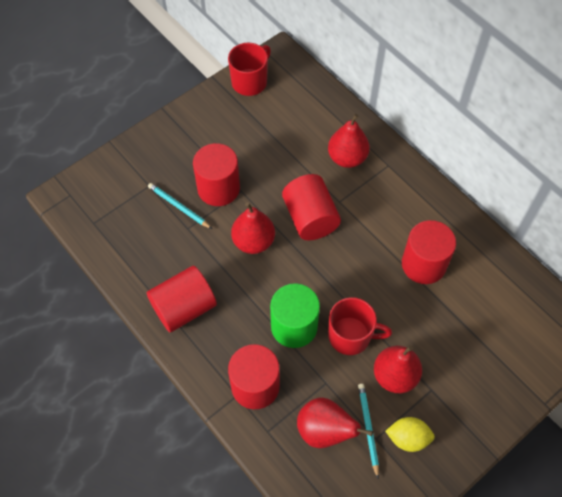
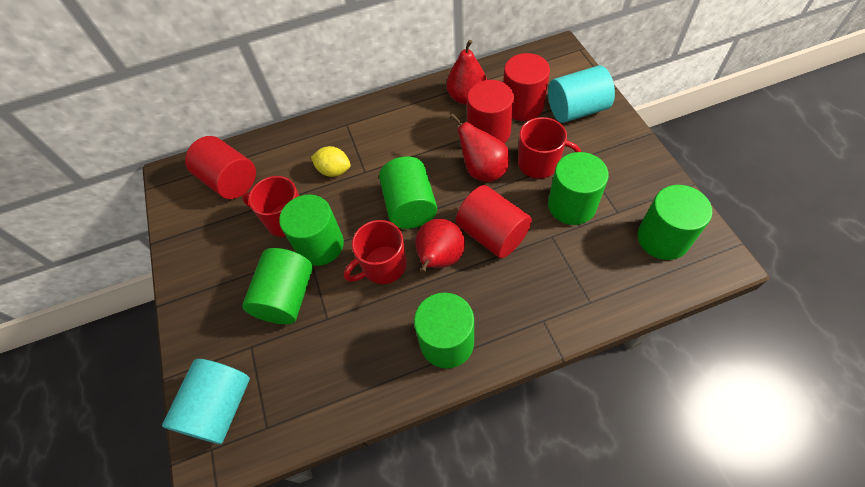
green cylinder: [270,283,320,348] = 1 -> [242,248,313,324] [279,195,344,266] [379,156,437,229] [414,292,474,369] [548,152,609,225] [637,185,712,260] = 6
red cylinder: [147,266,217,332] [193,143,240,206] [228,344,280,409] [282,174,341,240] [402,220,456,284] = 5 -> [185,136,256,199] [456,185,532,258] [467,80,514,143] [503,53,550,121] = 4
red mug: [228,43,271,96] [328,297,392,355] = 2 -> [242,176,299,237] [344,220,407,284] [518,117,581,178] = 3
red pear: [231,202,275,254] [297,397,373,448] [328,114,370,168] [374,346,422,393] = 4 -> [416,219,465,273] [446,40,487,105] [450,114,510,182] = 3
turquoise cylinder: none = 0 -> [162,359,250,444] [548,66,615,123] = 2
turquoise pencil: [148,183,212,229] [358,384,379,478] = 2 -> none = 0

